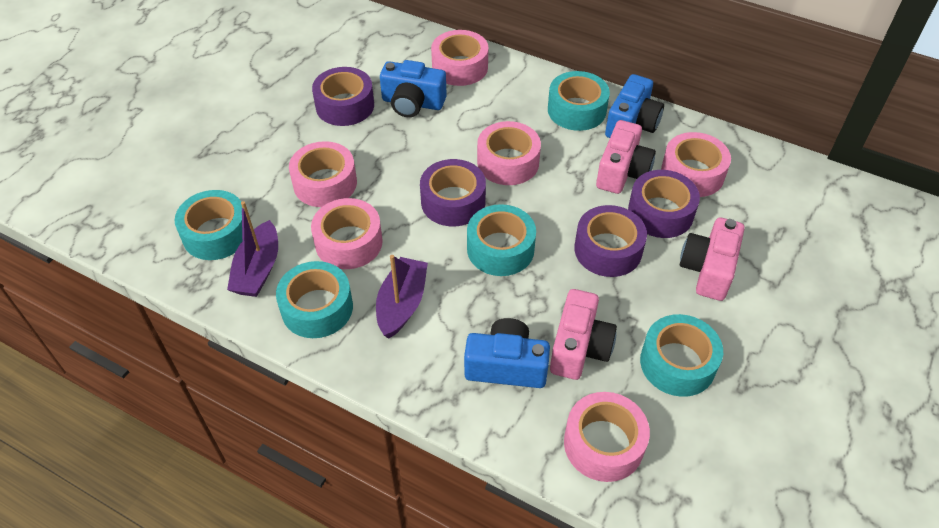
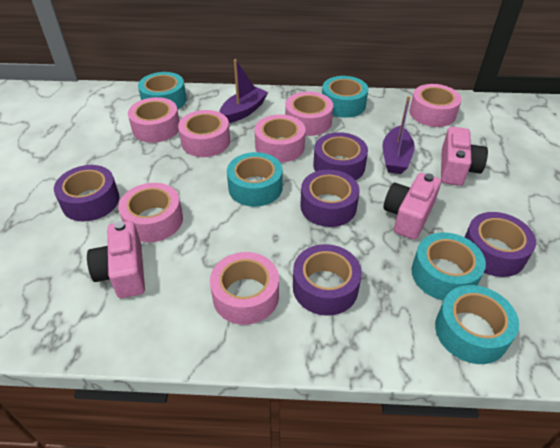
blue camera: [380,60,447,117] [464,318,550,388] [605,74,664,138] = 3 -> none = 0
pink tape: [289,141,357,207] [311,198,383,269] [431,30,488,86] [477,121,541,185] [564,392,650,482] [661,132,731,197] = 6 -> [118,183,183,242] [128,97,179,143] [178,110,230,157] [210,252,279,325] [255,115,305,163] [285,92,333,136] [410,84,461,127] = 7
purple tape: [312,67,374,126] [420,159,486,226] [574,205,647,277] [628,170,700,238] = 4 -> [54,165,119,221] [293,244,362,316] [300,170,360,227] [313,132,368,180] [465,212,536,277] = 5

